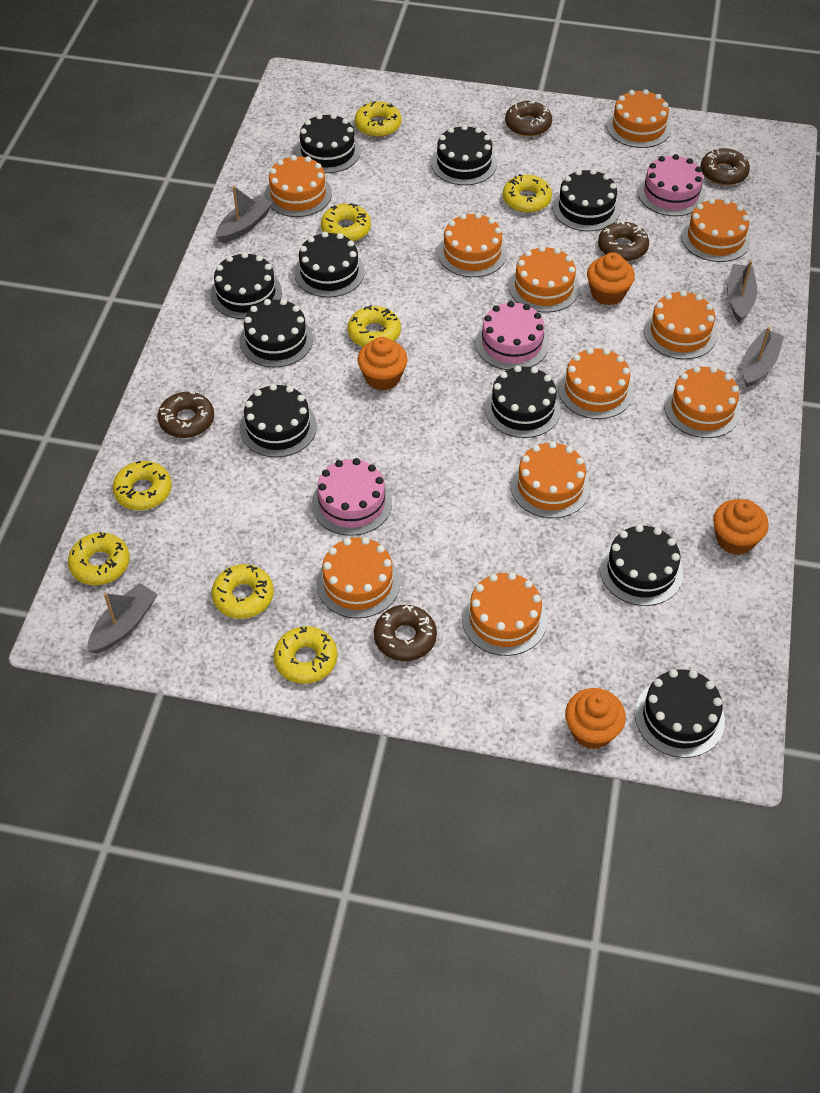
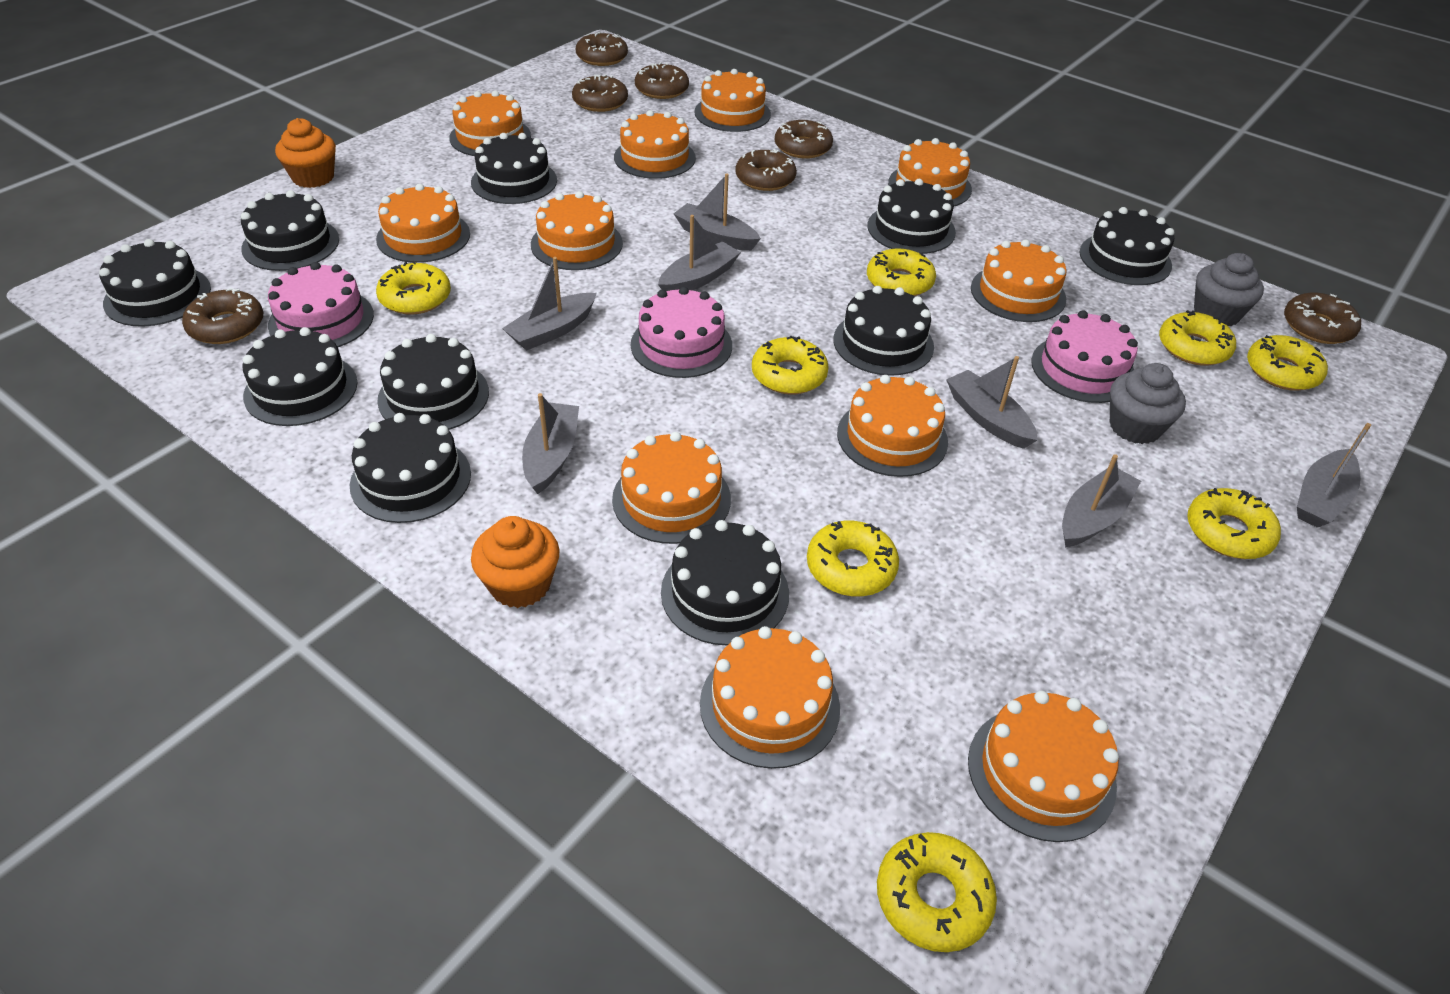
brown donut: [158,392,214,438] [374,605,437,661] [505,100,552,137] [598,221,649,261] [701,148,750,186] = 5 -> [182,288,263,344] [572,74,628,112] [576,32,628,66] [635,62,689,99] [735,149,797,191] [775,120,833,159] [1284,293,1361,344] = 7
grey boat: [87,583,158,654] [216,186,273,243] [727,260,757,322] [743,327,784,388] = 4 -> [502,257,597,350] [522,393,579,494] [658,215,741,291] [674,173,761,251] [946,356,1038,449] [1062,454,1141,547] [1297,423,1371,528] = 7
grey cupcake: none = 0 -> [1110,363,1186,444] [1194,253,1264,326] = 2
orange cupcake: [357,337,408,391] [565,688,626,749] [587,252,635,305] [713,499,769,555] = 4 -> [275,118,336,188] [471,516,560,608] = 2

